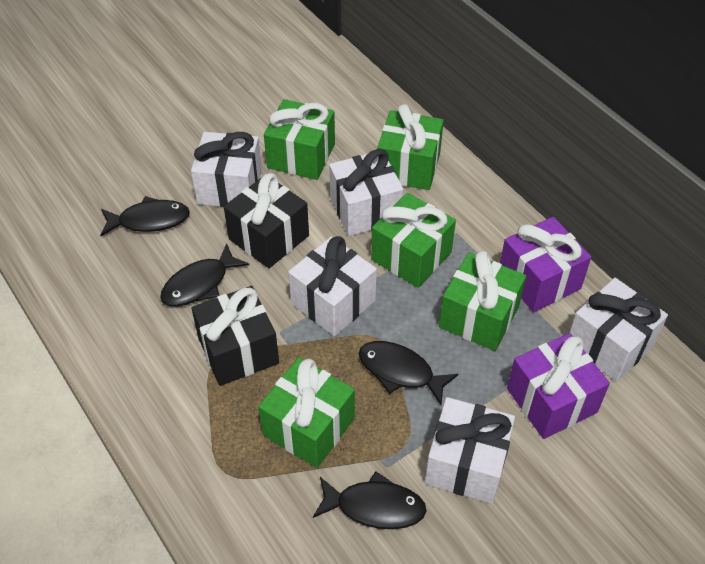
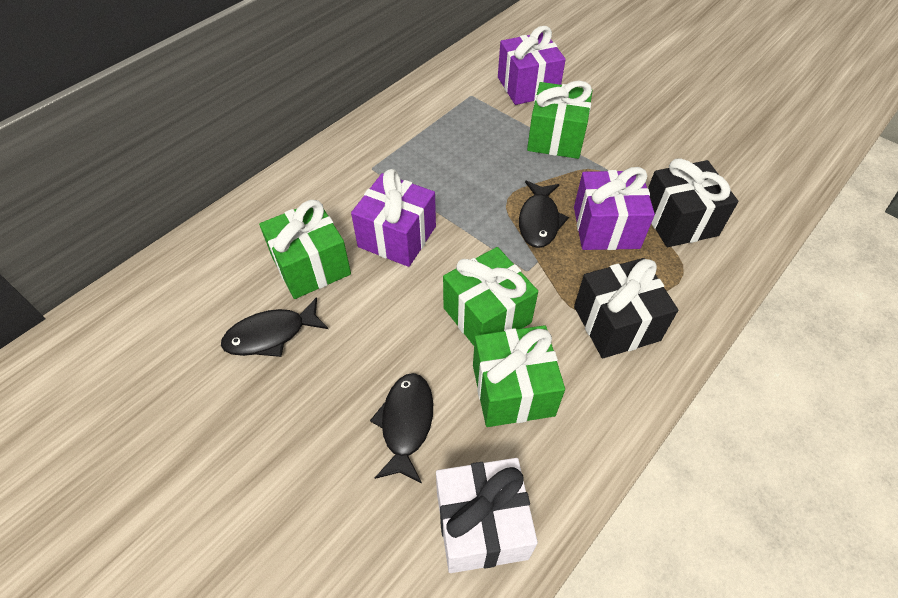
black fish: [100,196,190,236] [160,243,249,306] [313,471,426,529] [359,341,458,405] = 4 -> [221,297,328,357] [370,373,433,483] [519,181,569,248] = 3
green gift: [258,358,355,468] [264,99,335,180] [371,193,456,288] [377,104,444,190] [439,251,526,351] = 5 -> [259,200,351,299] [443,247,538,346] [473,325,565,427] [527,81,593,159] = 4
purple gift: [500,217,591,312] [507,333,610,439] = 2 -> [351,169,436,267] [498,26,566,105] [574,167,655,250] = 3
white gift: [191,132,262,207] [288,236,377,336] [329,149,404,236] [425,397,515,504] [569,278,668,382] = 5 -> [436,458,538,573] = 1

